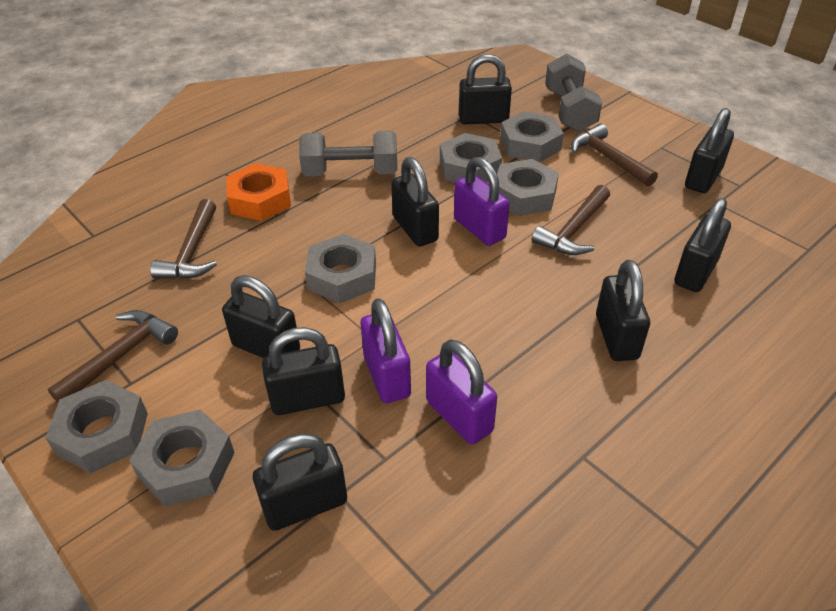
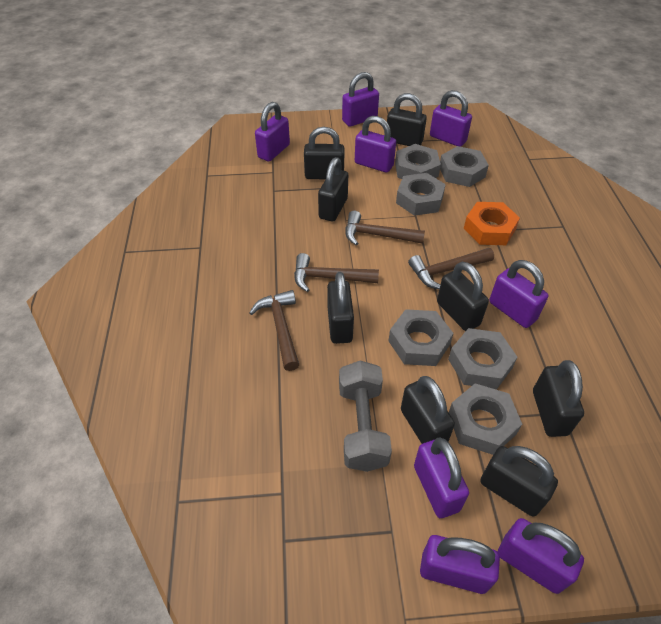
grey dumbbell: [299,131,397,176] [545,54,602,132] = 2 -> [339,360,392,472] = 1
purple padlock: [361,298,411,403] [426,339,497,444] [454,157,510,246] = 3 -> [255,102,290,161] [342,72,379,127] [355,116,396,173] [414,437,469,518] [420,535,500,594] [430,90,472,147] [489,260,548,328] [498,518,584,594] = 8

